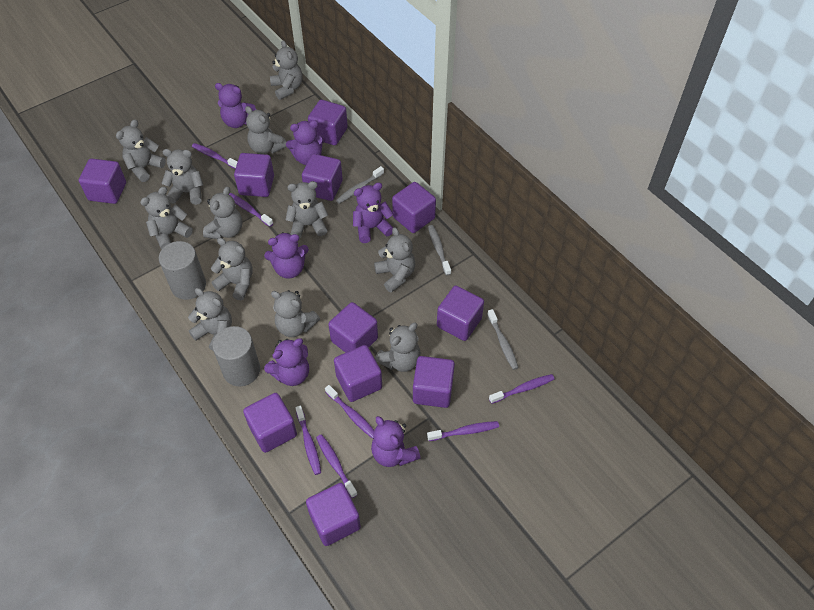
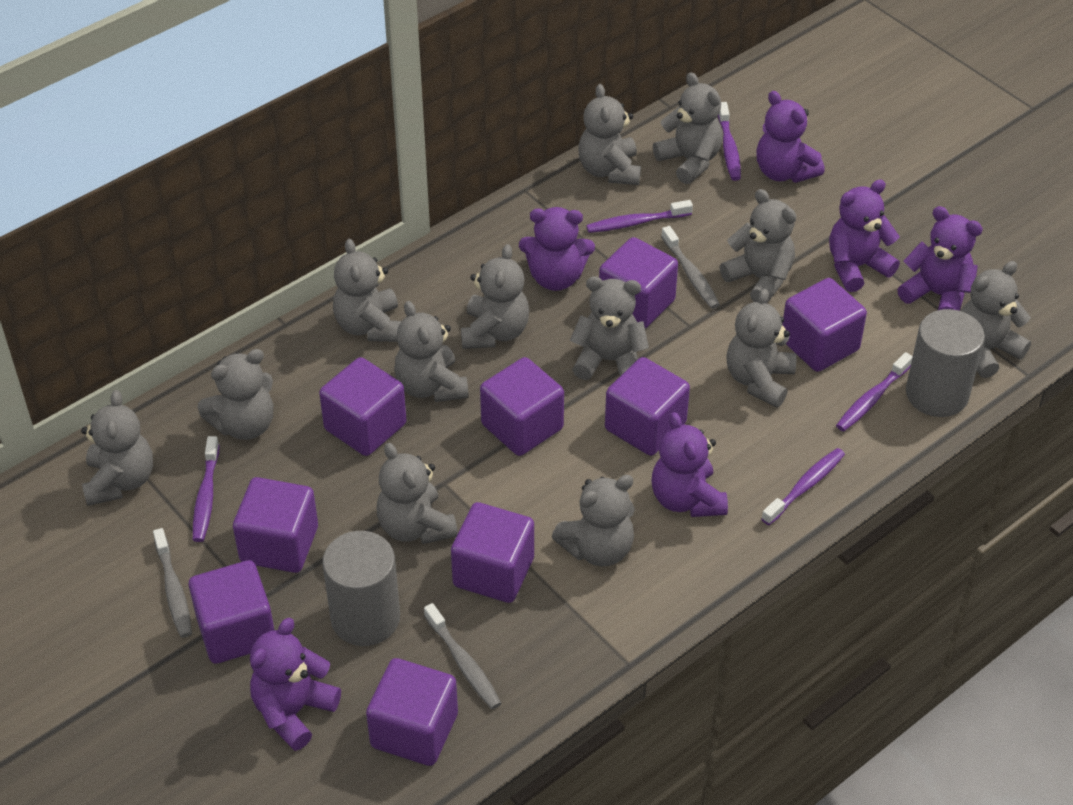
grey teddy bear: [116,119,166,182] [140,187,193,249] [161,149,203,205] [188,288,232,351] [203,187,242,239] [211,238,253,300] [245,106,286,154] [270,40,303,100] [271,290,320,337] [286,181,328,238] [374,227,415,293] [375,323,421,372] = 12 -> [81,390,153,506] [197,349,274,440] [333,239,402,342] [377,443,458,544] [394,301,469,402] [461,244,529,349] [552,475,635,567] [570,276,649,380] [578,84,641,185] [653,72,723,184] [720,189,796,303] [726,289,796,408] [961,261,1031,378] = 13
purple cube: [79,159,126,204] [234,153,274,197] [243,393,297,453] [302,154,343,201] [306,483,361,546] [308,100,348,145] [328,302,378,353] [334,345,382,402] [392,182,436,233] [413,356,455,408] [437,286,484,341] = 11 -> [189,560,274,664] [233,477,318,573] [319,357,406,456] [366,658,458,766] [451,502,534,603] [480,357,564,456] [599,237,678,329] [605,357,690,456] [782,278,867,372] = 9
purple toothbrush: [192,143,238,169] [229,193,273,227] [295,406,321,475] [316,434,358,498] [325,385,374,439] [427,421,499,441] [489,374,555,404] = 7 -> [193,436,219,542] [586,200,693,233] [718,102,741,181] [761,448,845,525] [836,352,913,431] = 5

